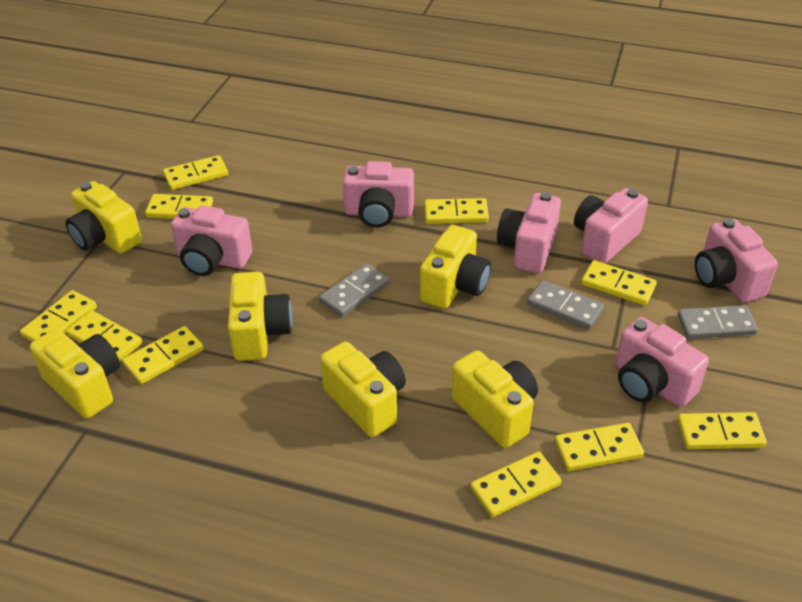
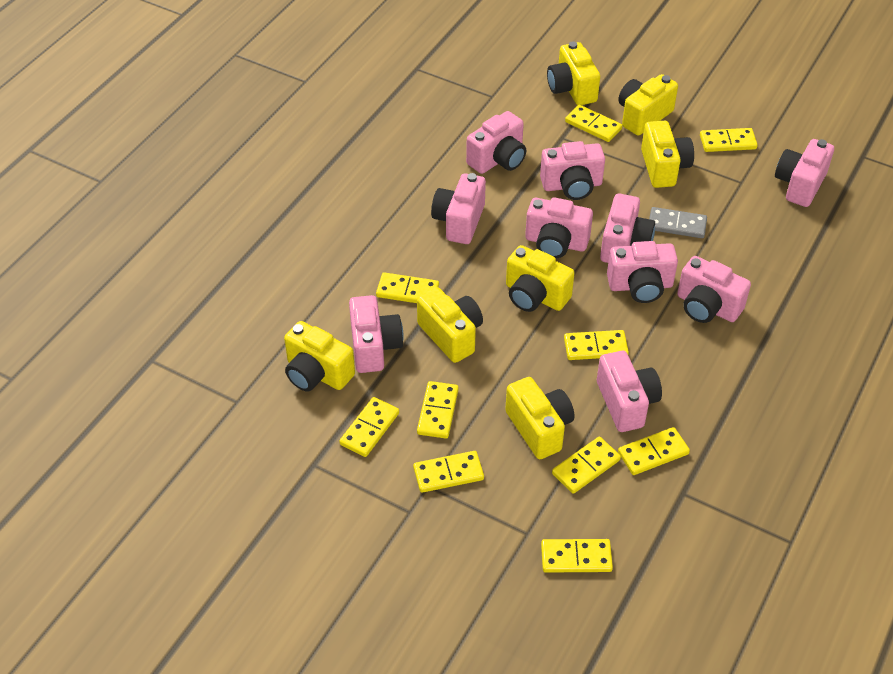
grey domino: [319,263,390,317] [527,280,604,329] [677,305,758,339] = 3 -> [649,207,707,238] = 1
pink camera: [171,205,252,276] [343,161,414,228] [497,192,561,273] [574,188,648,263] [615,317,709,407] [695,218,778,303] = 6 -> [349,295,404,373] [431,173,486,244] [466,111,526,174] [525,197,593,258] [540,141,605,200] [597,351,662,432] [600,193,655,263] [607,241,678,303] [677,256,751,323] [775,139,834,207] = 10
yellow camera: [30,329,120,419] [65,181,142,254] [228,272,293,361] [320,342,406,437] [420,225,491,309] [451,350,538,448] = 6 -> [284,321,355,392] [417,287,483,363] [505,377,574,459] [506,245,575,312] [547,41,600,105] [618,74,678,136] [641,121,694,188] = 7

